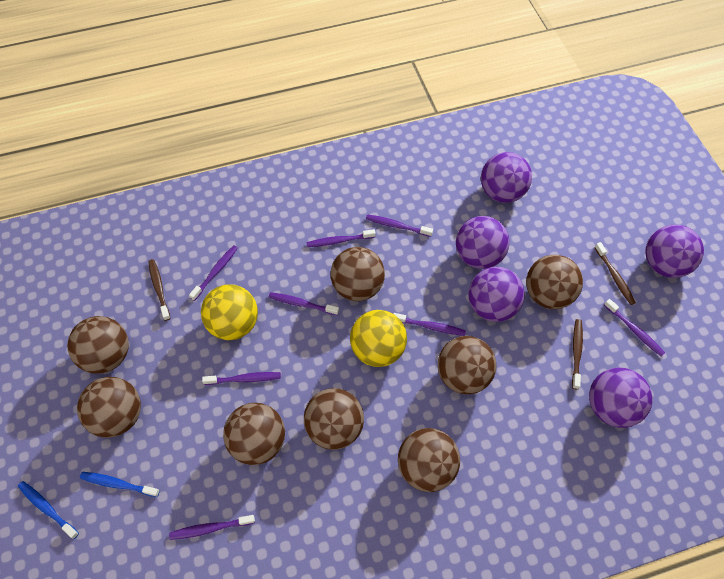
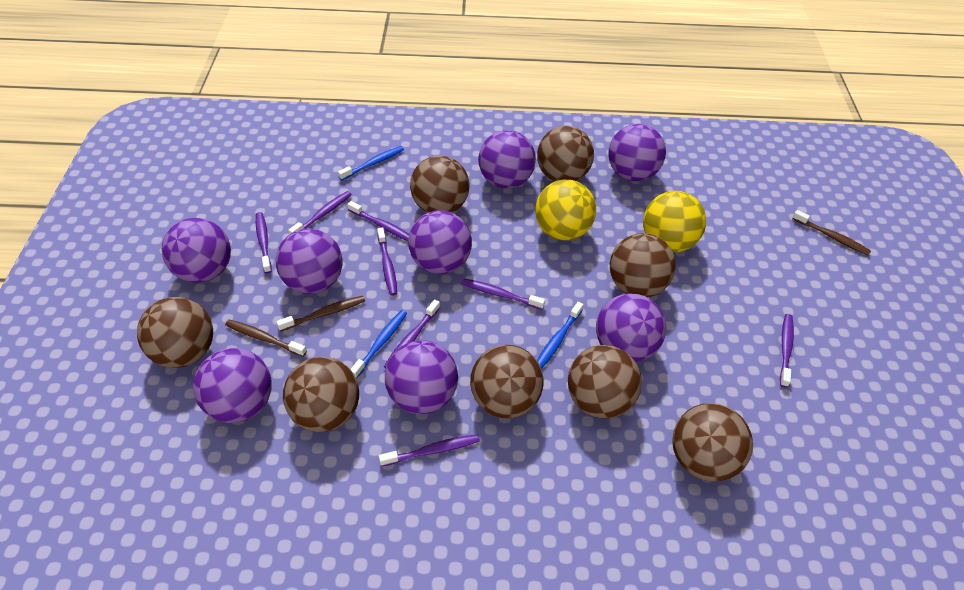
blue toothbrush: [18,481,79,539] [80,472,160,497] = 2 -> [338,146,404,180] [350,310,407,379] [537,301,584,369] = 3
purple ball: [456,216,510,269] [468,267,525,322] [481,152,532,203] [589,367,653,428] [645,225,704,278] = 5 -> [162,218,231,283] [193,348,272,423] [276,229,343,294] [385,340,458,414] [408,210,472,274] [478,130,536,189] [596,293,666,362] [608,124,666,181] = 8

